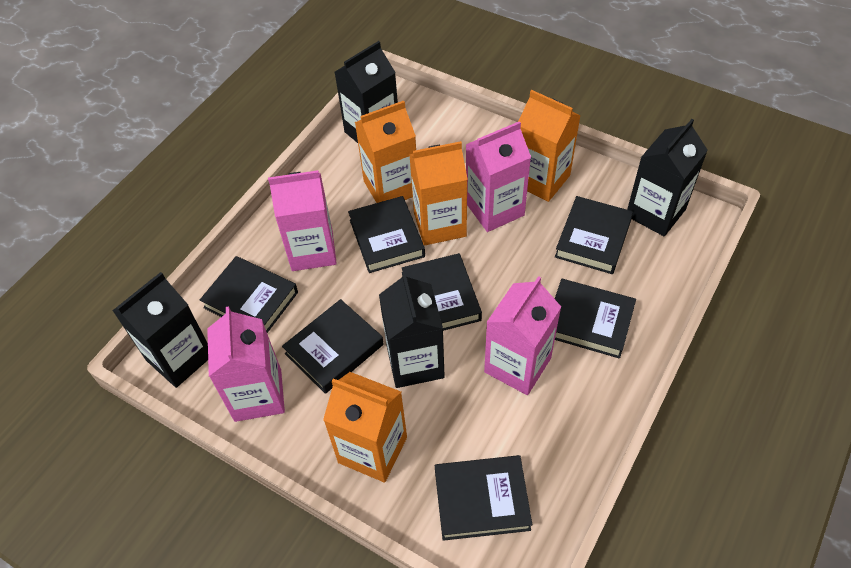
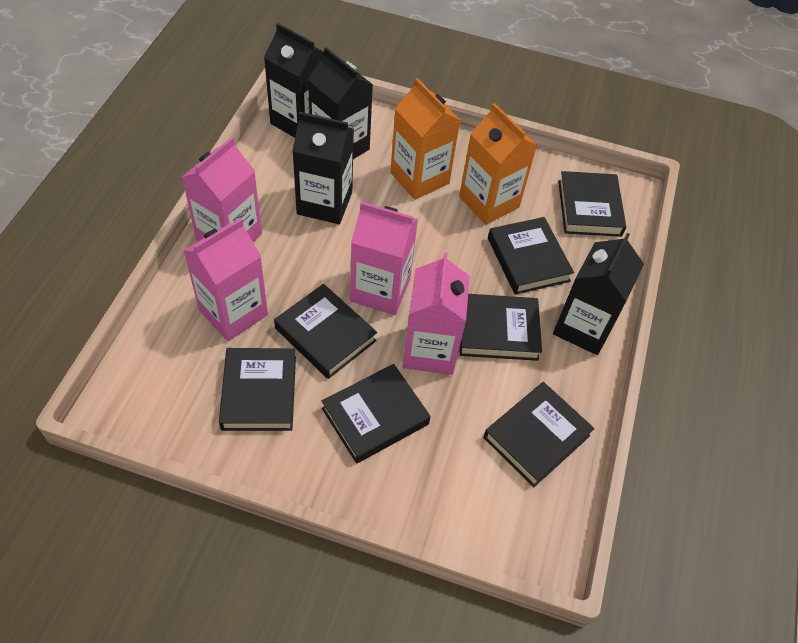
orange carton: [323,372,407,483] [355,101,416,203] [409,141,468,246] [518,90,581,202] = 4 -> [390,78,461,200] [459,103,537,225] = 2

